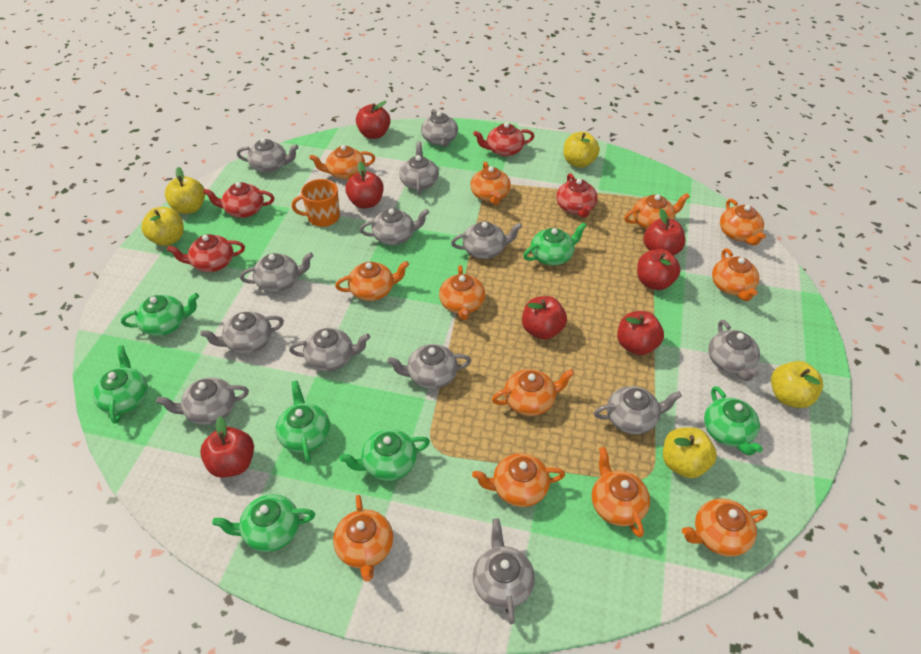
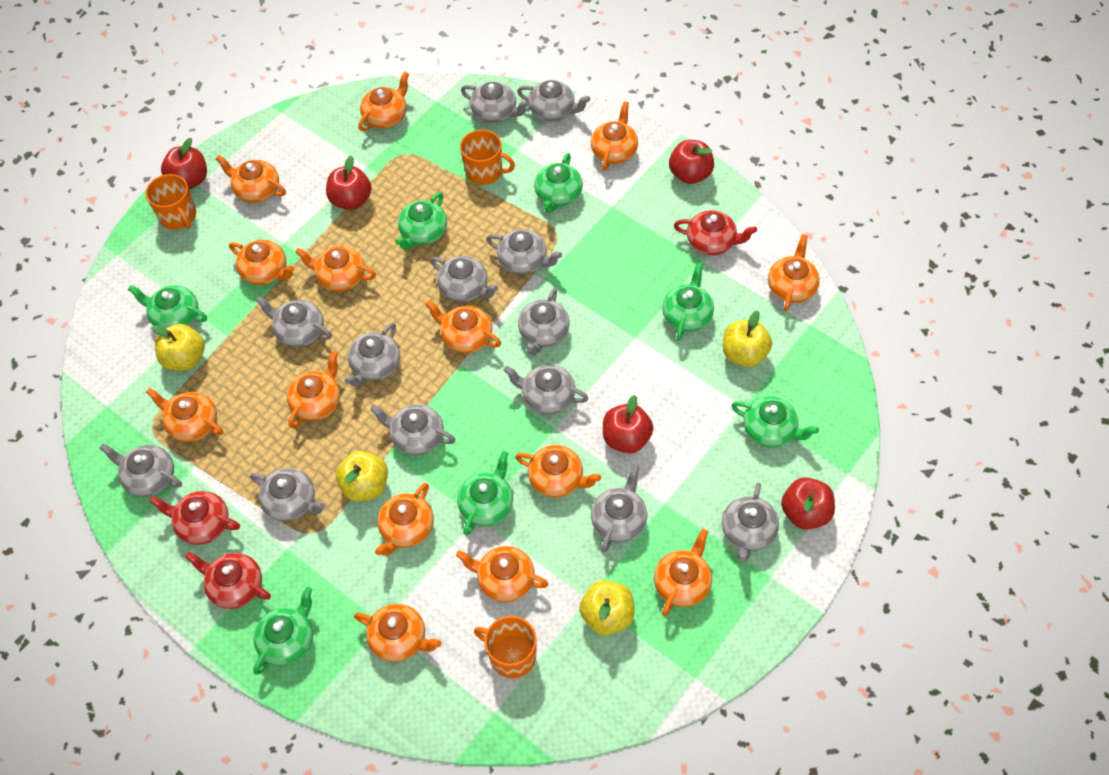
orange mug: [292,179,340,227] = 1 -> [145,174,196,230] [460,130,515,185] [474,616,537,678] = 3
orange teapot: [309,145,375,180] [333,495,393,582] [335,261,409,301] [439,265,485,320] [470,162,511,205] [472,453,565,507] [492,369,575,416] [591,447,650,538] [624,193,690,229] [682,498,768,557] [712,248,759,301] [720,199,766,245] = 12 -> [146,388,223,442] [216,155,286,203] [229,240,294,285] [287,351,340,428] [295,246,376,292] [354,604,441,662] [358,72,409,131] [375,483,434,556] [425,300,501,354] [456,546,549,602] [515,445,601,498] [591,101,638,171] [654,529,712,616] [768,235,820,311] = 14
red apple: [200,416,254,478] [345,161,384,209] [356,101,390,139] [522,296,567,339] [617,311,664,355] [637,249,681,290] [644,209,686,255] = 7 -> [161,138,207,189] [326,155,372,210] [603,395,653,453] [669,140,714,184] [781,477,835,530] = 5
red teapot: [167,234,245,272] [203,182,274,218] [473,122,534,157] [556,173,598,218] = 4 -> [149,491,240,545] [185,552,271,609] [674,210,757,255] = 3
yellow apple: [141,207,184,246] [165,167,205,214] [563,132,600,168] [663,427,717,478] [771,361,823,408] = 5 -> [152,324,205,371] [336,451,388,502] [580,580,635,635] [723,310,772,367] = 4

